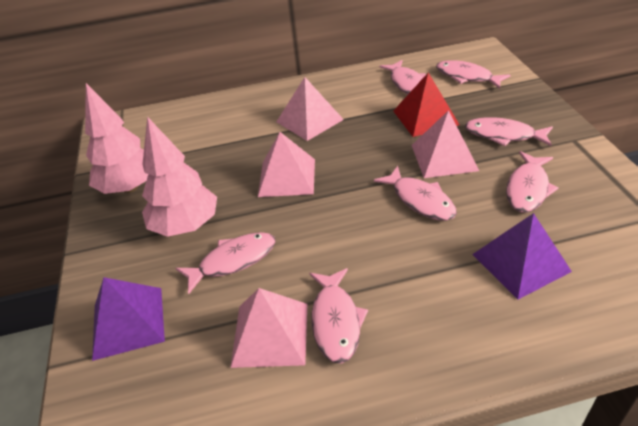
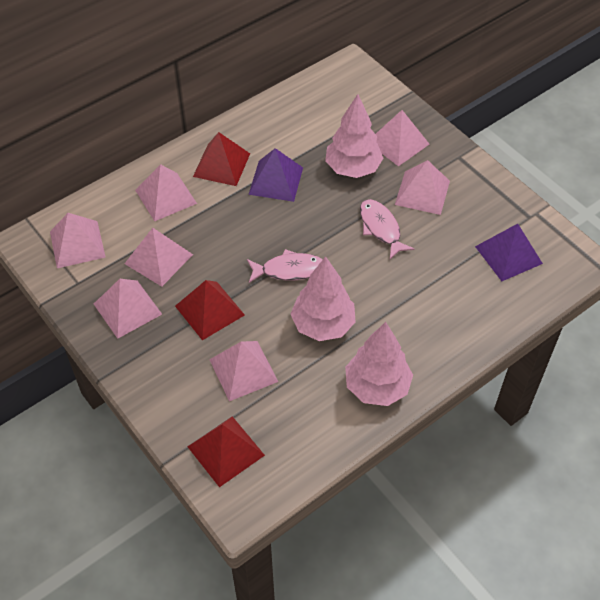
pink fish: [175,232,276,294] [309,268,368,364] [374,166,457,221] [379,60,426,94] [436,60,511,89] [465,117,553,146] [506,151,559,213] = 7 -> [247,249,323,283] [360,199,414,259] = 2
pink pyramid: [230,288,308,368] [258,132,315,197] [276,77,344,141] [411,110,479,178] = 4 -> [50,213,105,268] [94,279,162,339] [124,228,193,287] [135,164,197,221] [209,341,278,401] [376,110,429,166] [395,160,450,215] = 7
pink tree: [85,83,148,194] [142,116,217,237] = 2 -> [291,256,356,341] [325,94,383,178] [345,322,413,406] = 3
red pyramid: [393,73,460,137] = 1 -> [175,280,245,340] [188,416,265,487] [193,132,250,186] = 3

